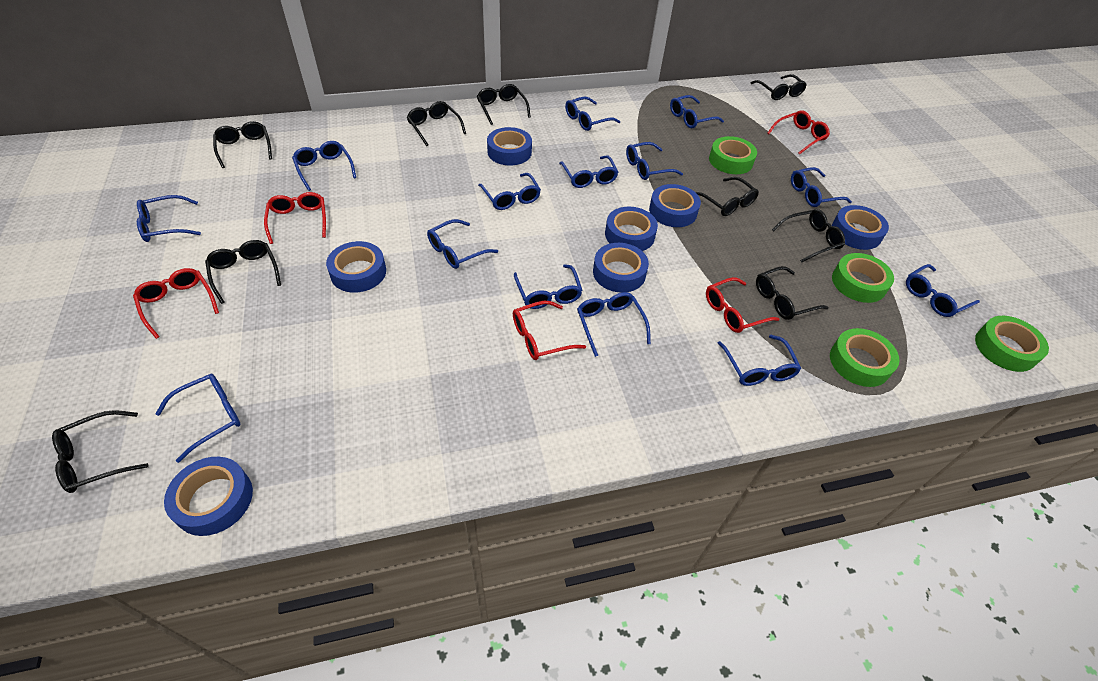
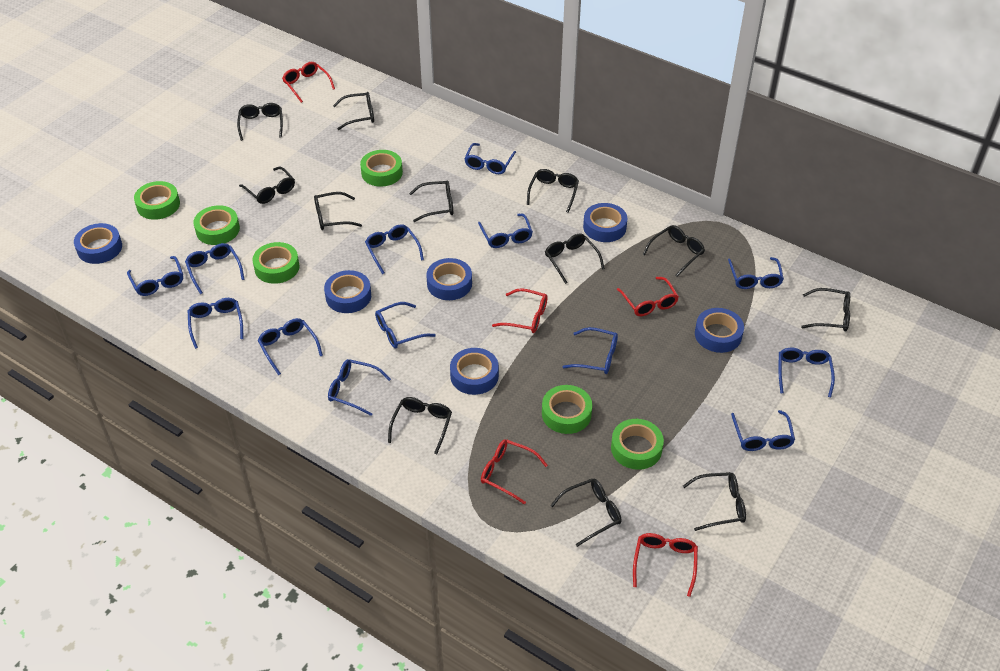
black glasses: [52,410,149,493] [205,240,281,304] [213,121,272,168] [406,101,466,146] [477,84,531,125] [696,177,759,216] [751,74,807,100] [756,266,829,320] [772,209,845,263] = 9 -> [237,103,283,141] [239,167,295,204] [314,192,362,230] [333,92,374,130] [388,397,452,454] [409,181,453,222] [527,169,579,213] [545,234,605,284] [550,479,621,547] [643,225,705,277] [683,472,746,531] [801,288,850,331] = 12
blue glasses: [137,195,201,242] [155,374,241,463] [292,141,356,191] [427,219,498,269] [478,173,541,210] [514,264,583,309] [559,155,618,188] [565,97,620,131] [577,292,651,357] [626,142,683,180] [670,95,724,128] [718,335,801,386] [791,167,852,207] [906,264,980,317] = 14 -> [127,256,183,296] [185,243,245,294] [188,298,243,349] [257,318,323,375] [328,359,391,416] [365,224,424,274] [375,302,436,348] [464,143,516,174] [478,214,533,248] [562,327,618,374] [728,257,784,289] [731,410,795,451] [779,348,835,397] = 13
blue tape: [164,457,253,536] [326,241,386,292] [487,127,532,165] [593,243,649,293] [605,207,658,251] [649,184,701,227] [832,205,889,250] = 7 -> [74,223,122,264] [324,270,371,313] [426,258,472,300] [450,348,499,395] [583,203,627,242] [695,308,744,353] = 6
green tape: [709,136,757,174] [830,328,900,387] [832,253,894,303] [975,316,1049,372] = 4 -> [134,181,180,220] [193,205,240,245] [253,242,300,284] [360,150,403,187] [542,385,592,434] [611,419,664,470] = 6

